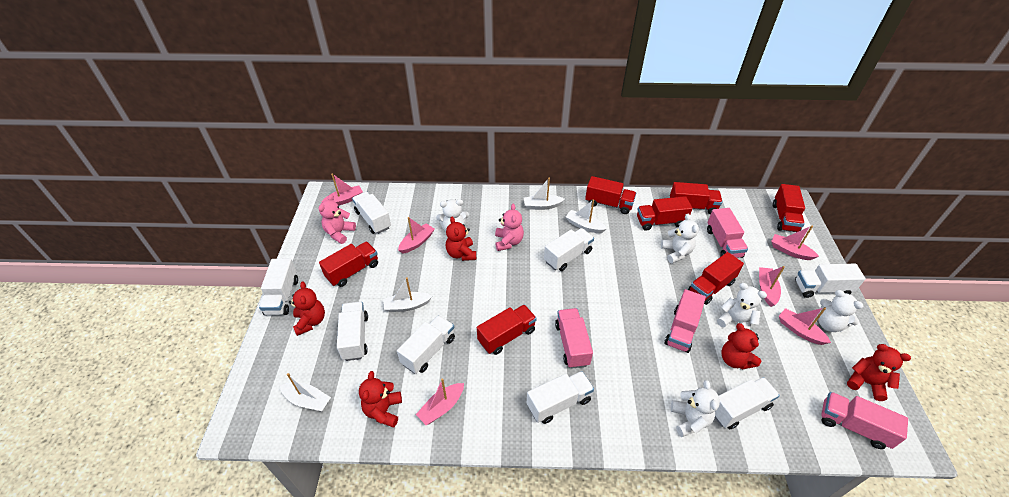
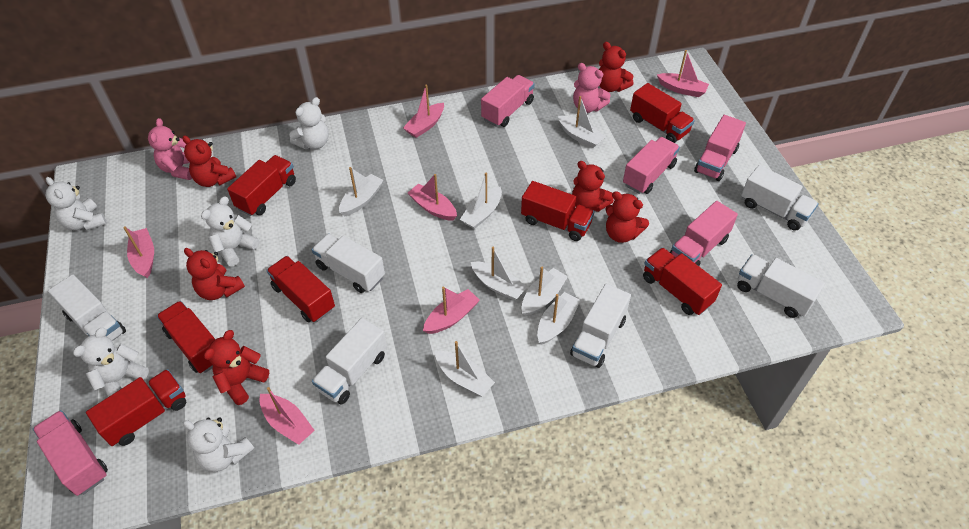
pink truck: [555,308,593,369] [665,289,706,353] [707,208,748,258] [821,392,908,449] = 4 -> [33,410,108,496] [481,75,535,127] [623,137,680,194] [670,201,738,266] [694,115,746,181] = 5
red teddy bear: [289,281,325,336] [359,371,402,428] [446,217,476,261] [721,323,761,369] [847,344,911,401] = 5 -> [182,136,236,187] [184,248,245,300] [204,330,269,405] [572,161,614,212] [599,42,633,92] [605,191,649,243] = 6
white boat: [280,373,331,411] [383,277,432,312] [524,178,565,210] [566,199,607,233] = 4 -> [339,167,384,216] [435,341,495,396] [460,173,502,229] [471,247,527,300] [521,267,568,316] [537,292,580,345] [558,96,606,148] = 7
white truck: [259,259,298,315] [337,302,368,361] [352,192,391,234] [397,315,455,374] [527,371,594,424] [544,228,594,271] [715,377,780,429] [795,264,866,298] = 8 -> [48,274,126,341] [312,233,385,293] [312,318,387,404] [570,284,631,368] [737,254,825,318] [741,165,819,231] = 6

